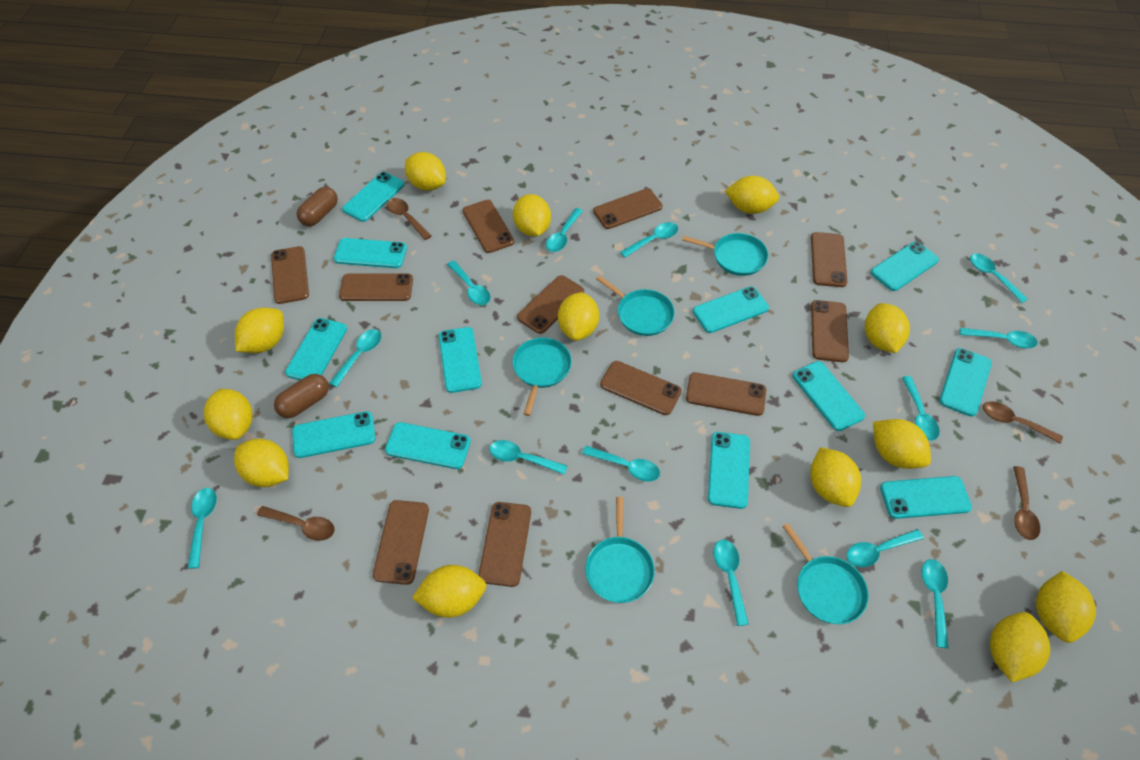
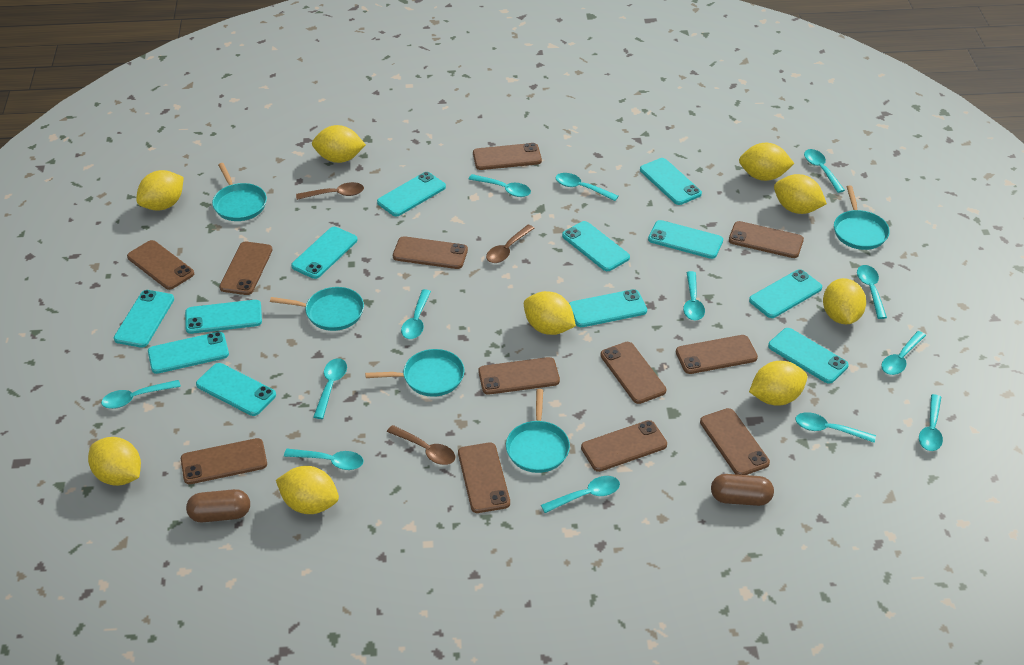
brown phone: [271,246,309,304] [339,273,413,301] [373,500,429,585] [463,200,514,253] [478,502,531,587] [517,275,584,334] [593,189,663,229] [600,361,682,415] [686,372,766,416] [811,232,847,287] [811,300,849,362] = 11 -> [127,240,194,290] [181,438,267,484] [219,242,273,295] [393,236,468,269] [458,443,510,513] [473,143,542,170] [478,357,560,395] [581,420,667,472] [600,342,666,404] [676,335,758,374] [700,408,770,475] [729,221,804,258] = 12
brown spoon: [257,506,335,541] [387,198,431,240] [983,401,1063,444] [1013,466,1040,540] = 4 -> [296,182,364,200] [387,425,455,465] [486,225,535,263] = 3
yellow lemon: [204,389,252,440] [234,439,289,487] [235,308,284,353] [405,152,446,191] [412,565,486,618] [513,194,551,236] [558,292,599,341] [725,176,779,214] [810,447,861,507] [865,303,910,353] [873,419,931,469] [990,612,1050,682] [1036,571,1096,643] = 13 -> [88,437,141,486] [136,170,184,211] [276,466,339,514] [312,125,366,163] [524,291,576,335] [739,143,795,181] [749,361,807,406] [774,174,827,214] [823,278,866,324] = 9

